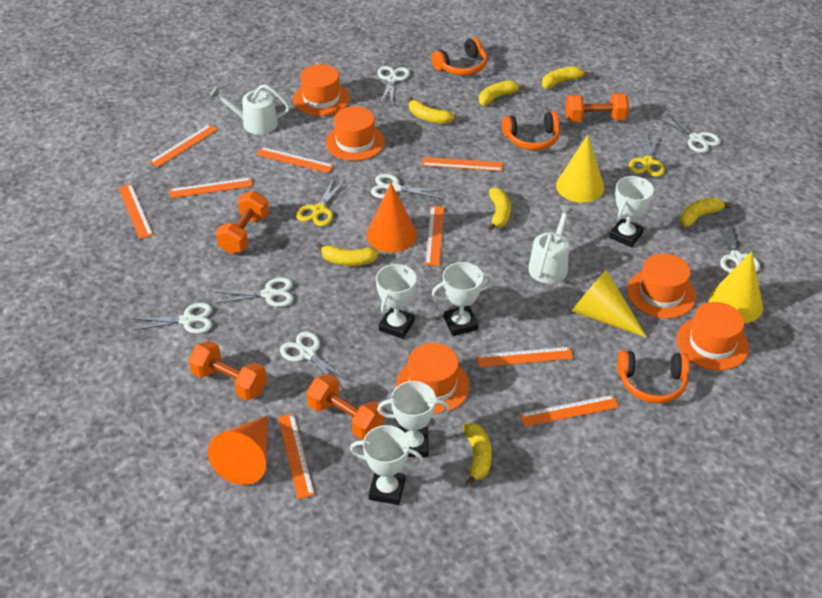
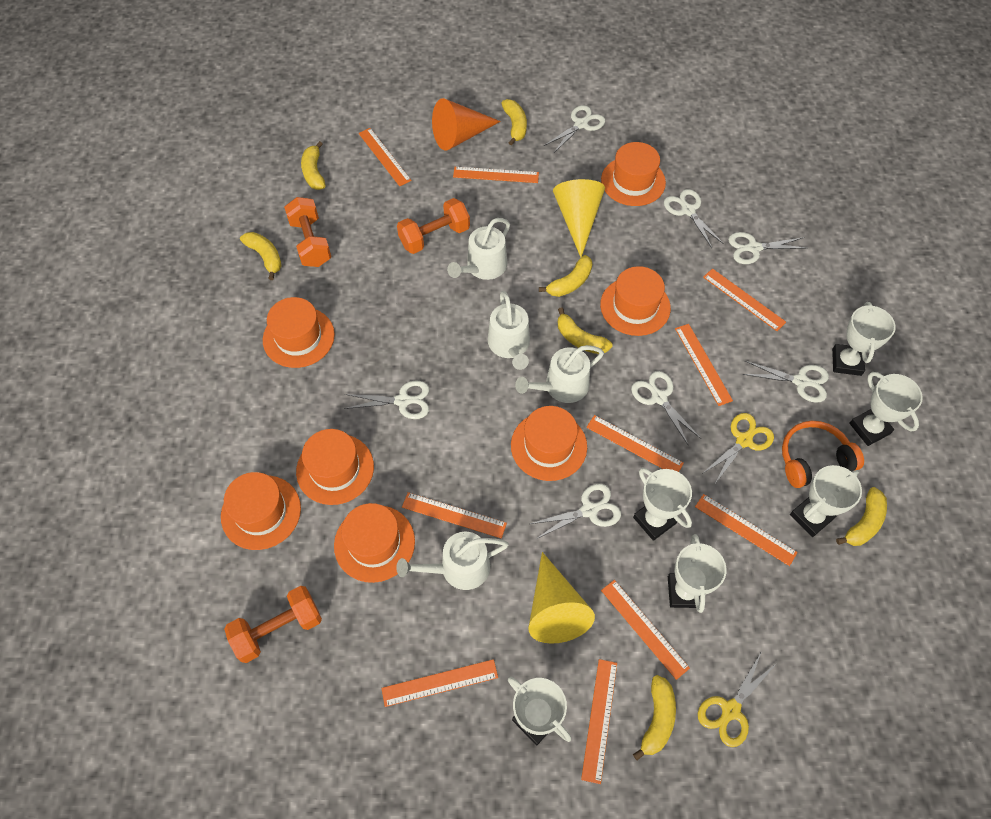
orange cone: [208,415,268,485] [367,183,417,252] = 2 -> [432,98,501,151] = 1
orange dumbbell: [188,341,267,401] [216,191,269,254] [306,374,384,440] [565,93,629,122] = 4 -> [224,586,322,663] [284,197,331,267] [397,198,470,254] = 3
orange hat: [293,64,350,116] [326,106,385,161] [396,343,470,414] [627,253,696,318] [677,302,749,370] = 5 -> [221,472,301,550] [263,297,335,368] [296,429,374,505] [334,503,415,583] [511,406,587,481] [600,266,671,336] [601,142,666,206] = 7
orange headphones: [431,37,487,76] [502,112,560,150] [617,350,690,403] = 3 -> [782,421,864,488] = 1
orange ruler: [118,184,153,239] [149,125,218,167] [169,177,253,198] [256,147,334,173] [278,414,315,499] [422,157,503,171] [425,206,444,266] [477,347,573,367] [519,395,619,427] = 9 -> [359,128,411,186] [381,659,498,707] [402,492,507,539] [453,167,539,183] [581,659,617,784] [586,415,684,472] [601,580,690,680] [675,324,733,406] [695,494,798,566] [703,268,786,331] = 10
white trophy: [350,425,423,505] [376,264,416,339] [377,381,449,457] [432,262,493,336] [609,176,654,247] = 5 -> [508,677,571,745] [633,468,692,541] [668,534,726,613] [790,465,862,537] [832,302,896,376] [849,372,923,446] = 6
white watering can: [210,85,290,134] [528,205,574,284] = 2 -> [396,532,509,590] [447,218,510,280] [488,291,530,370] [515,345,604,403] = 4
yellow cone: [556,135,605,203] [572,270,647,338] [708,251,763,323] = 3 -> [528,552,595,644] [553,179,605,257] = 2

